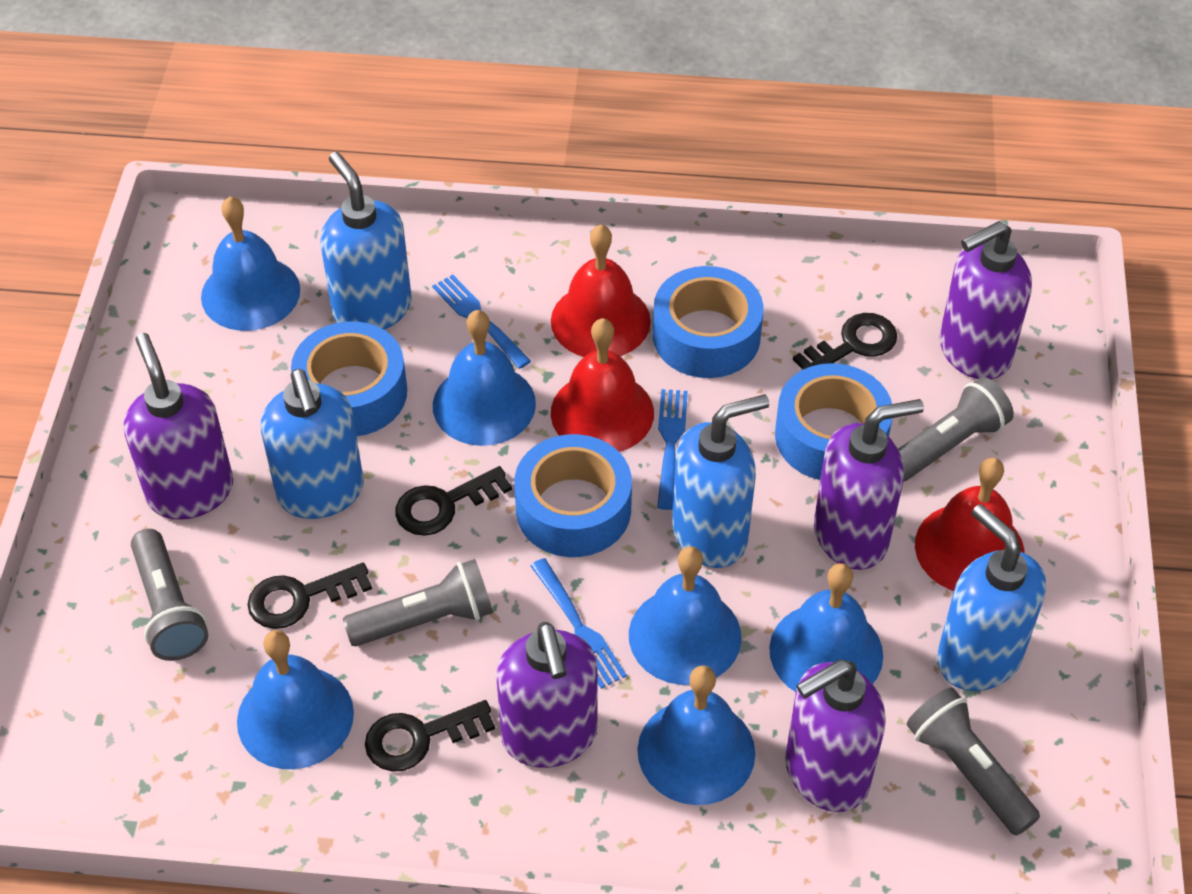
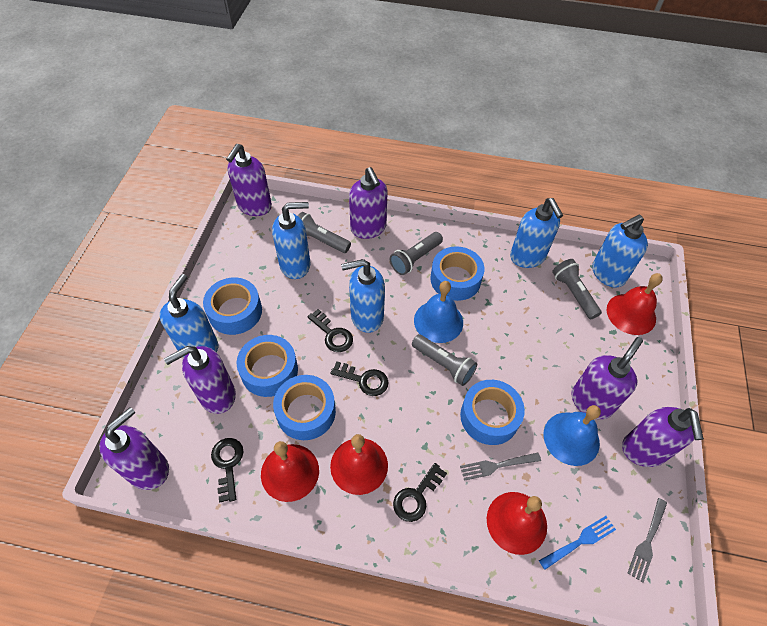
blue bell: [201,197,300,331] [237,630,354,769] [433,310,536,446] [629,547,742,685] [637,665,755,805] [769,563,883,692] = 6 -> [414,281,463,343] [544,405,601,466] = 2
blue fork: [432,274,531,369] [530,558,627,689] [657,389,688,510] = 3 -> [539,516,616,570] = 1
blue soap dispenser: [260,369,364,519] [320,152,412,330] [672,394,769,568] [937,504,1046,691] = 4 -> [159,274,218,357] [272,202,311,279] [341,259,385,333] [510,198,563,268] [592,215,648,288] = 5
blue tape: [291,321,407,436] [514,434,632,557] [653,266,763,378] [775,363,893,480] = 4 -> [203,278,262,335] [237,335,298,397] [273,375,336,440] [430,246,484,301] [460,380,525,445] = 5
grey fork: none = 0 -> [460,452,541,481] [627,498,667,583] = 2
purple soap dispenser: [123,333,233,520] [496,622,597,768] [785,660,886,812] [814,399,924,570] [939,221,1032,380] = 5 -> [99,407,169,490] [164,346,236,414] [226,144,272,216] [349,167,388,239] [571,337,643,419] [622,407,704,467] = 6
red bell: [551,225,651,357] [551,318,654,452] [915,457,1025,591] = 3 -> [261,441,319,502] [330,434,388,495] [487,492,547,555] [607,273,663,335] = 4

